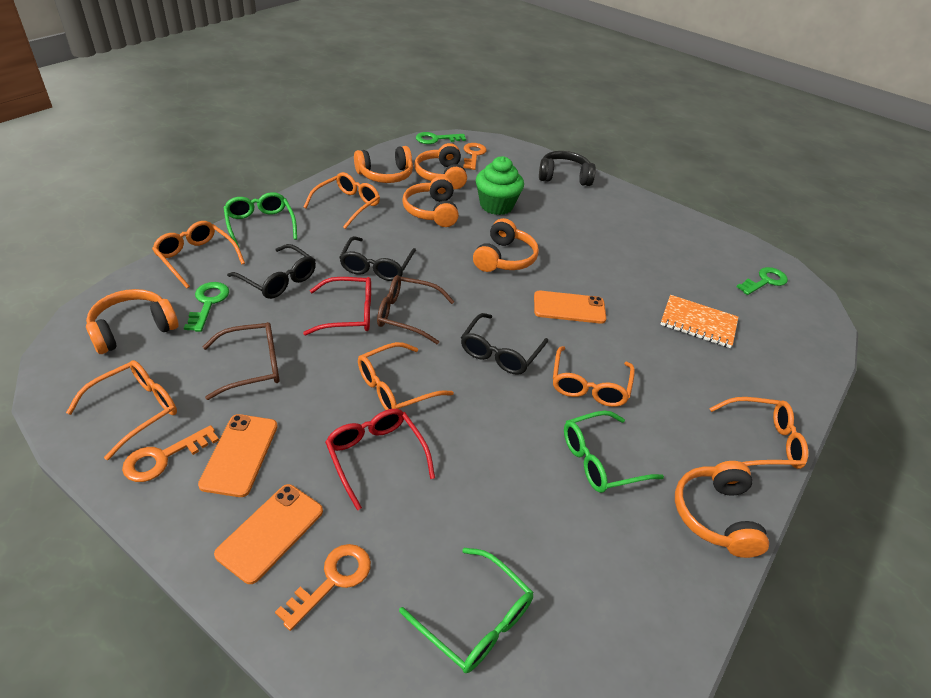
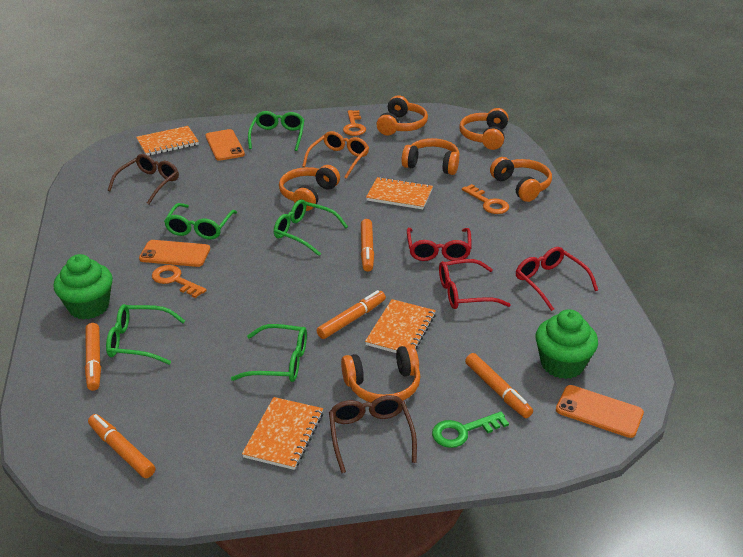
black glasses: [227,244,316,299] [339,236,416,281] [461,313,548,375] = 3 -> none = 0
black headphones: [539,151,596,186] = 1 -> none = 0
green cupcake: [476,156,524,215] = 1 -> [54,254,113,320] [536,309,598,379] = 2
green glasses: [223,192,297,248] [399,548,533,673] [564,411,664,493] = 3 -> [106,304,185,365] [164,203,237,240] [231,324,307,382] [248,111,304,151] [274,199,348,256] = 5
green key: [184,282,229,332] [416,132,466,144] [737,267,788,295] = 3 -> [432,412,509,448] = 1
orange glasses: [66,360,177,460] [152,221,245,288] [304,172,380,229] [358,342,454,410] [553,346,635,407] [709,397,808,469] = 6 -> [302,131,369,179] = 1
orange marker: none = 0 -> [85,323,101,391] [88,414,155,478] [317,290,386,339] [361,219,374,272] [465,353,533,418] = 5
orange notebook: [660,295,738,348] = 1 -> [136,126,199,156] [242,397,323,470] [365,299,436,353] [366,177,433,209] = 4
red glasses: [303,277,371,335] [325,409,435,510] = 2 -> [407,228,472,261] [439,259,511,309] [516,247,598,311] = 3

